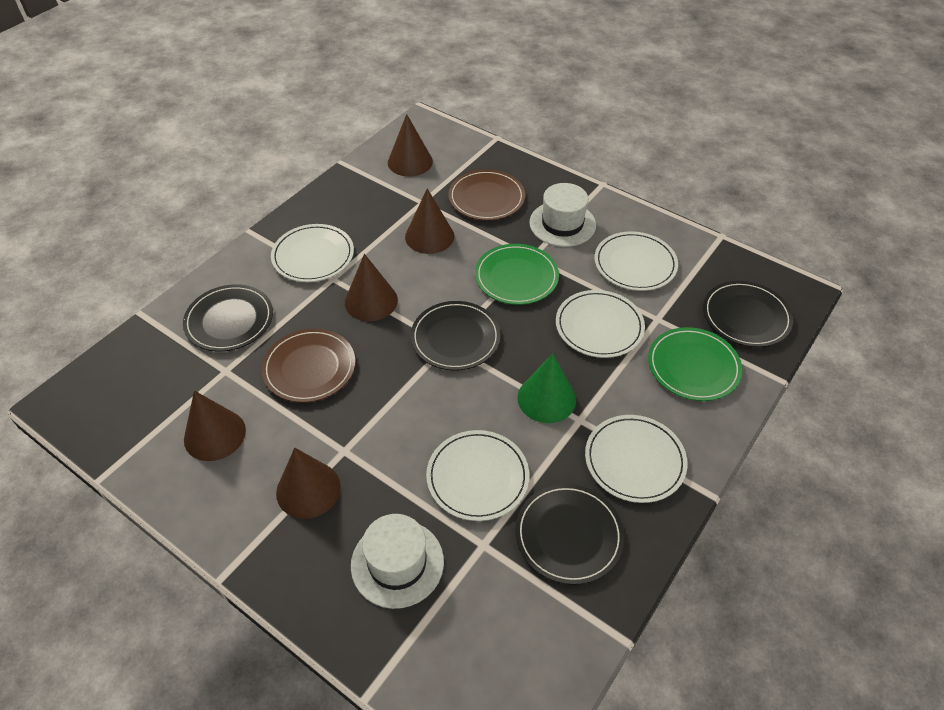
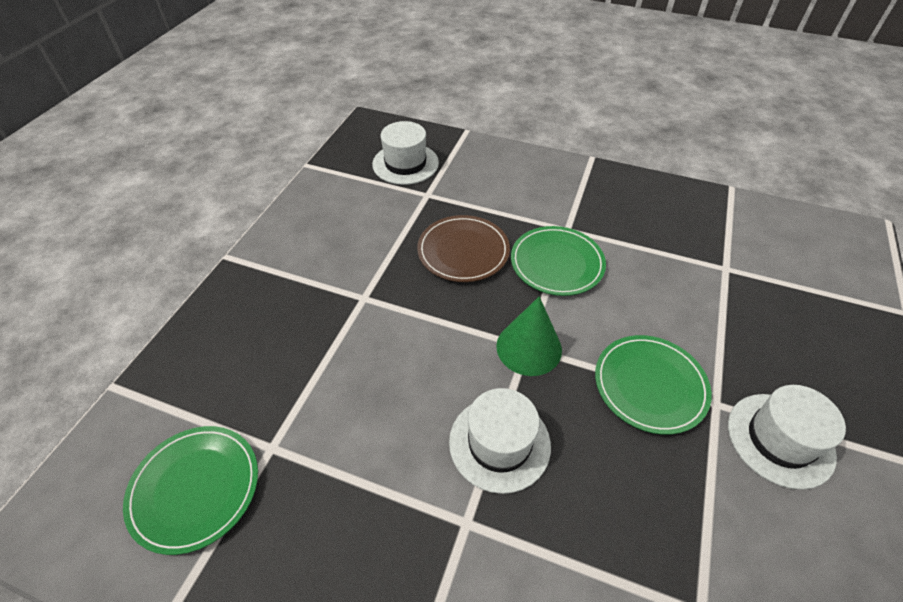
black plate: [183,284,273,351] [411,301,501,370] [515,484,624,585] [703,281,793,347] = 4 -> none = 0
brown cone: [184,390,246,461] [276,448,341,519] [345,254,398,321] [388,114,433,177] [405,188,454,254] = 5 -> none = 0
brown plate: [262,329,356,403] [448,169,525,221] = 2 -> [417,215,510,282] = 1
green plate: [475,244,559,305] [648,327,742,401] = 2 -> [123,426,258,555] [511,226,606,296] [595,335,712,435] = 3
white hat: [351,514,444,609] [529,183,596,247] = 2 -> [372,121,439,185] [449,388,551,494] [728,385,846,490] = 3
white plate: [271,224,354,282] [426,430,529,521] [556,290,645,358] [585,415,688,503] [594,231,678,291] = 5 -> none = 0

